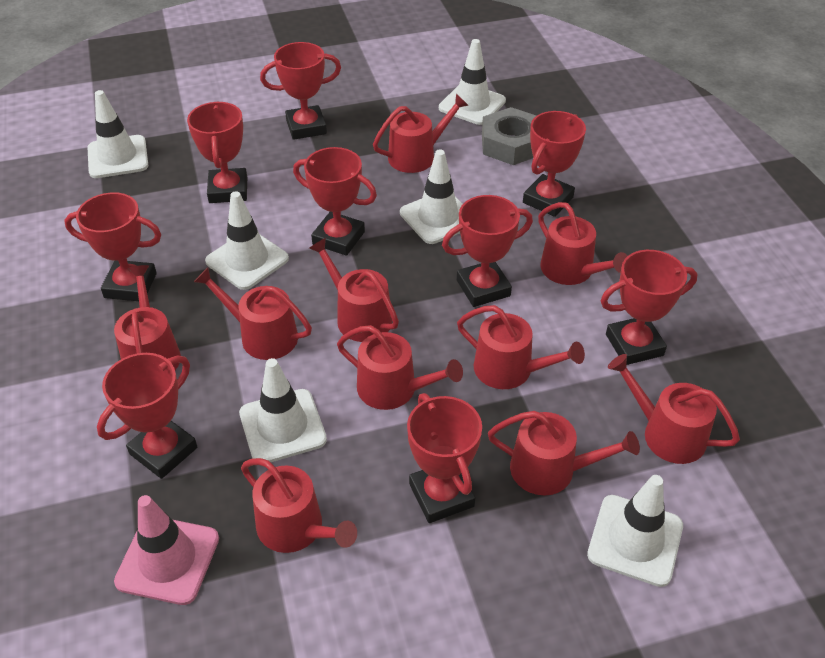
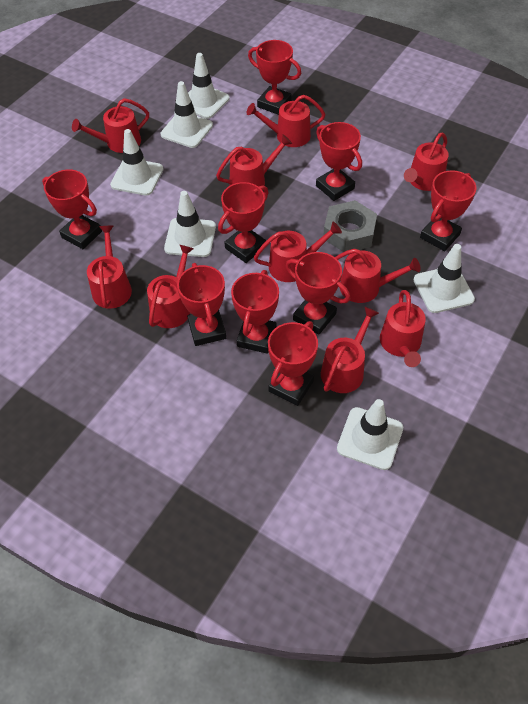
pink traffic cone: [114,495,219,605] = 1 -> none = 0

